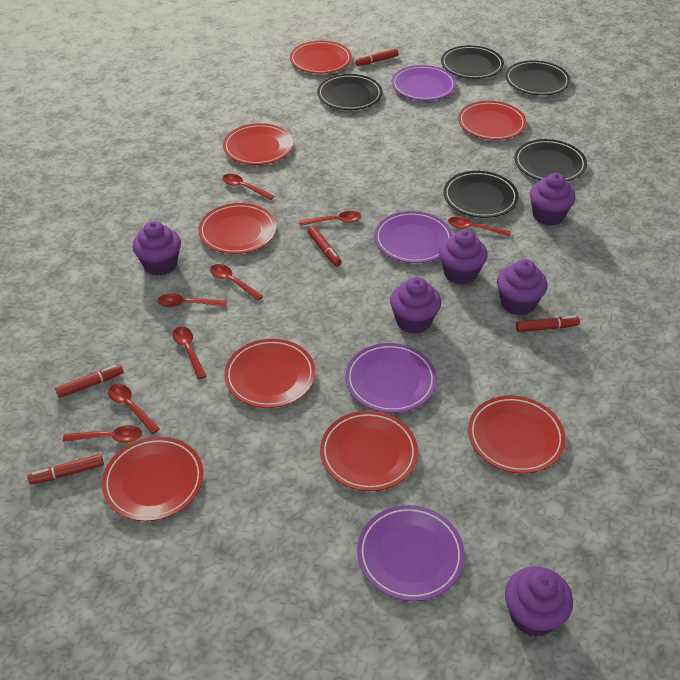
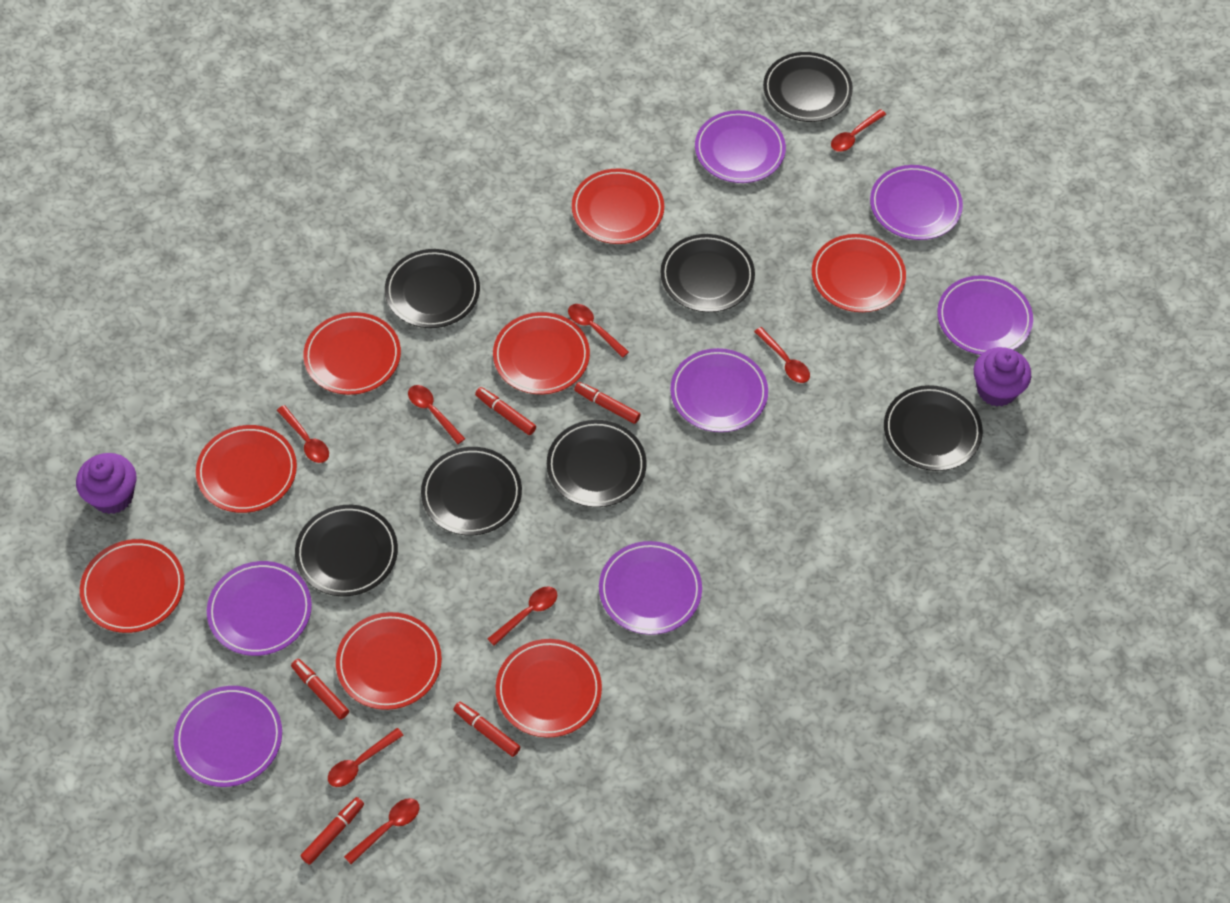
black plate: [317,74,383,110] [441,45,504,79] [444,171,519,218] [505,60,570,95] [515,139,587,181] = 5 -> [295,505,398,596] [385,249,480,328] [421,447,522,536] [547,420,647,507] [661,234,755,312] [763,52,853,122] [884,385,983,471] = 7
purple cupcake: [132,221,181,276] [390,277,441,334] [439,230,488,285] [497,259,547,315] [505,566,573,637] [530,173,576,226] = 6 -> [76,453,136,514] [974,347,1031,407] = 2
purple plate: [345,343,437,413] [357,505,465,601] [374,211,453,263] [391,65,456,100] = 4 -> [174,686,282,787] [207,561,312,656] [599,541,702,635] [670,348,768,432] [695,110,786,183] [870,165,963,240] [937,275,1033,355] = 7

